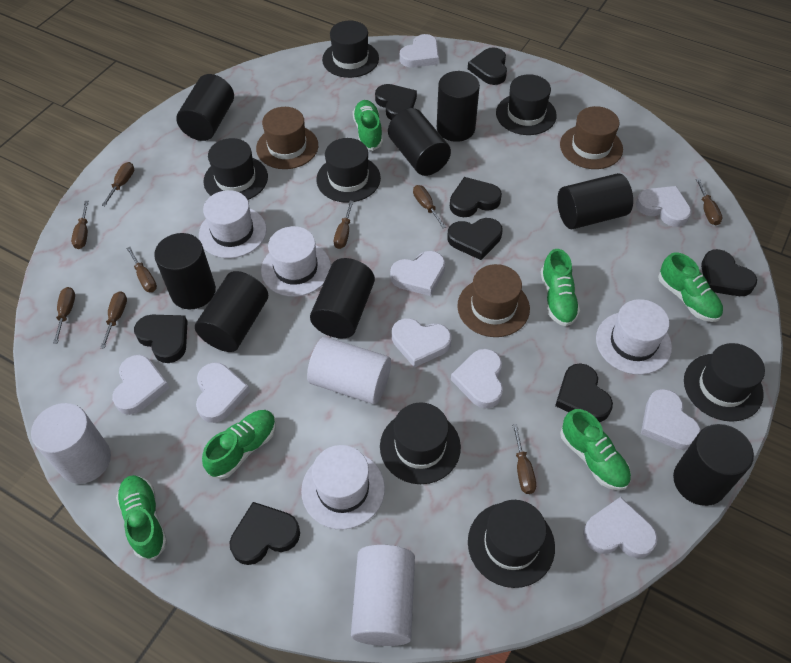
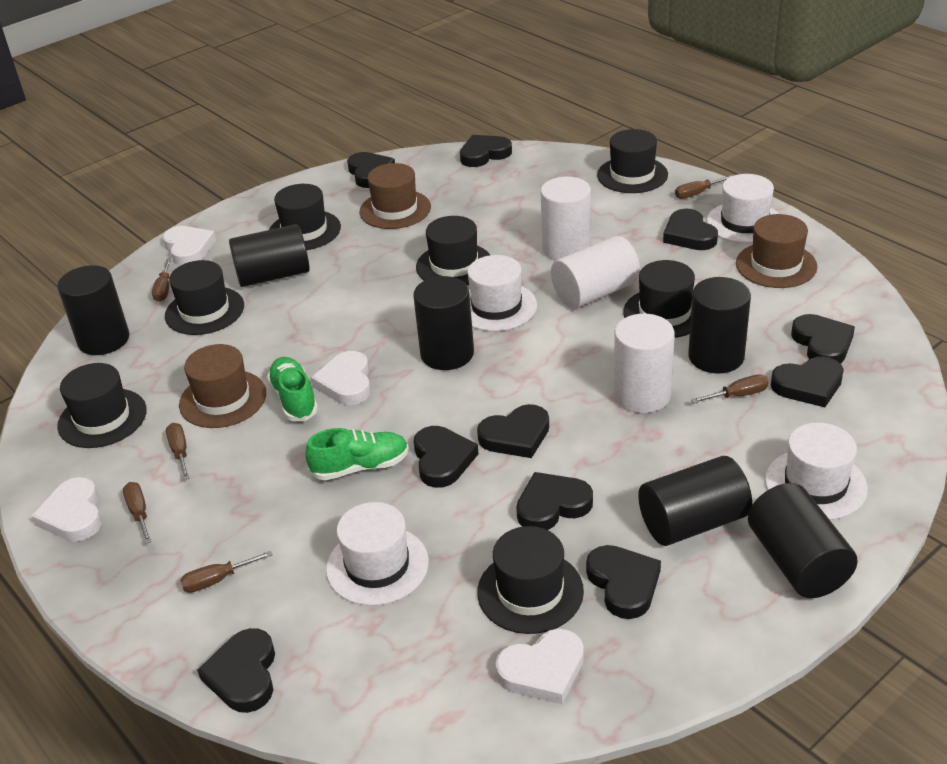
black cylinder: [154,233,216,309] [176,74,234,141] [195,271,268,352] [310,258,375,338] [388,108,451,176] [437,71,480,142] [557,173,633,229] [673,424,754,506] = 8 -> [57,265,129,355] [229,224,310,287] [413,276,474,370] [638,456,752,546] [688,277,751,374] [748,483,858,598] = 6
black heart: [134,315,188,363] [229,502,300,565] [375,84,417,120] [447,218,502,260] [450,177,502,217] [468,47,507,85] [555,363,613,422] [701,249,757,296] = 8 -> [197,628,275,713] [347,152,395,188] [414,426,479,488] [460,135,512,167] [477,404,549,458] [516,472,593,530] [586,545,661,619] [663,209,718,250] [771,356,844,407] [791,314,855,364] = 10
brown screwdriver: [53,287,75,344] [71,201,89,249] [100,291,127,349] [102,162,134,206] [126,247,157,292] [334,201,354,249] [413,185,446,228] [512,424,536,494] [696,178,723,225] = 9 -> [123,482,152,544] [152,258,171,302] [166,423,189,480] [180,551,273,593] [675,175,732,199] [691,374,769,403] = 6
green shoe: [116,475,167,560] [202,410,276,479] [353,100,383,151] [541,249,580,326] [560,409,631,491] [658,252,723,322] = 6 -> [267,357,318,421] [305,428,409,480] = 2
white heart: [112,355,169,415] [196,362,250,423] [390,251,445,296] [392,318,451,368] [400,34,439,68] [451,349,503,408] [583,497,658,558] [636,186,691,227] [641,389,701,450] = 9 -> [32,477,102,542] [163,226,216,266] [311,351,371,405] [495,628,584,704] = 4

